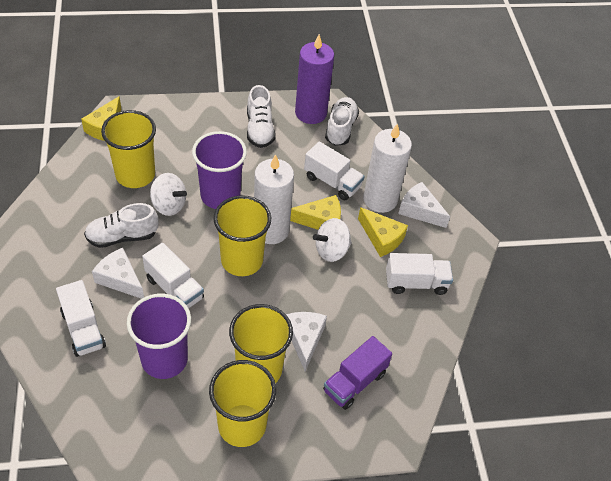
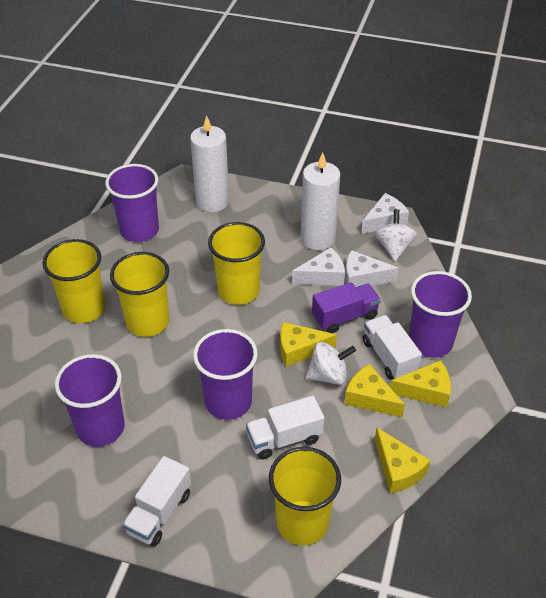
purple candle: [295,34,334,124] = 1 -> none = 0
purple cup: [127,294,191,379] [192,131,247,209] = 2 -> [55,354,125,447] [105,164,159,242] [193,329,258,420] [409,271,472,358] = 4
white shoe: [84,203,159,248] [247,85,276,148] [325,97,359,146] = 3 -> none = 0
white truck: [56,280,106,357] [142,243,204,309] [304,142,365,200] [386,253,453,295] = 4 -> [122,456,191,546] [246,396,324,459] [363,315,422,380] = 3
yellow cheese: [81,96,121,141] [290,195,341,230] [358,207,408,257] = 3 -> [280,322,337,367] [344,364,405,418] [375,428,430,493] [390,360,451,407] = 4

